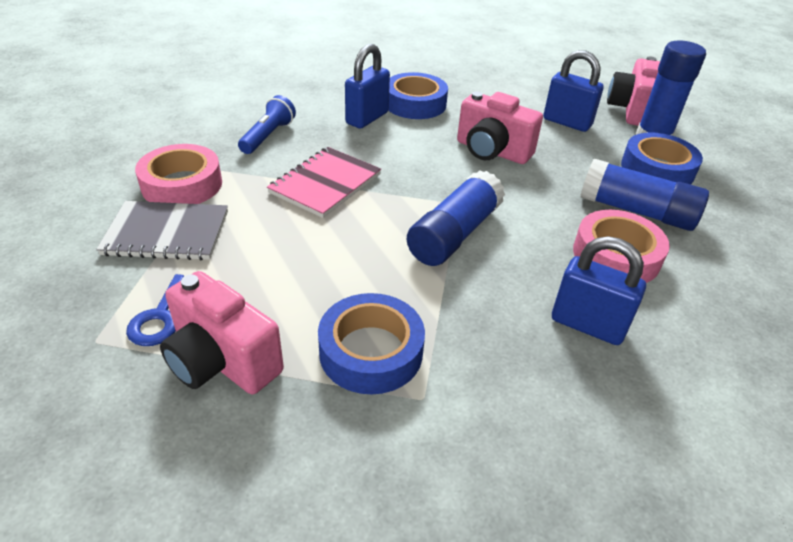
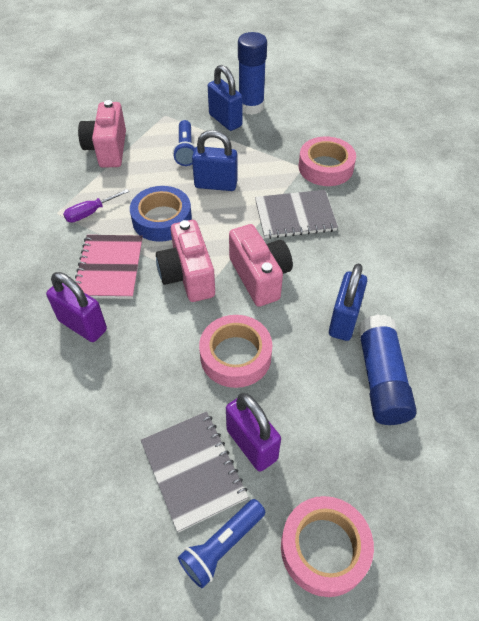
blue flashlight: [238,95,296,154] = 1 -> [173,120,195,166] [178,499,265,588] = 2
blue glue stick: [407,170,505,266] [581,159,709,231] [636,41,706,136] = 3 -> [238,32,267,115] [358,314,417,425] = 2
blue key: [126,274,184,346] = 1 -> none = 0
blue tape: [318,293,425,394] [388,72,448,119] [621,132,703,185] = 3 -> [130,186,192,242] = 1
grey notebook: [96,201,228,260] = 1 -> [141,411,248,533] [255,190,338,239] = 2
pink tape: [135,144,222,204] [573,210,670,283] = 2 -> [199,315,272,388] [281,496,374,597] [299,136,356,186] = 3
purple padlock: none = 0 -> [46,272,107,342] [226,393,281,472] = 2
purple screwdriver: none = 0 -> [63,189,129,223] = 1

